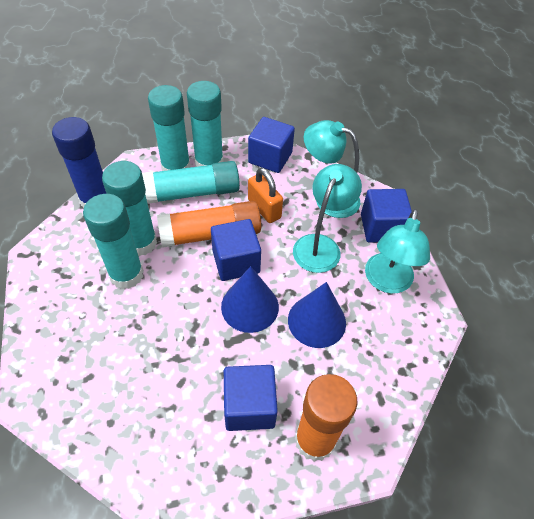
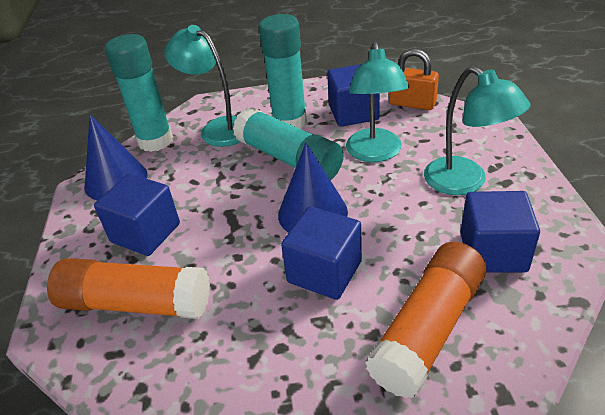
blue glue stick: [52,117,106,208] = 1 -> none = 0
turquoise glue stick: [83,194,144,289] [102,161,157,256] [142,161,240,204] [148,85,190,171] [187,81,224,167] = 5 -> [105,34,173,152] [233,107,344,180] [259,14,307,129] = 3

